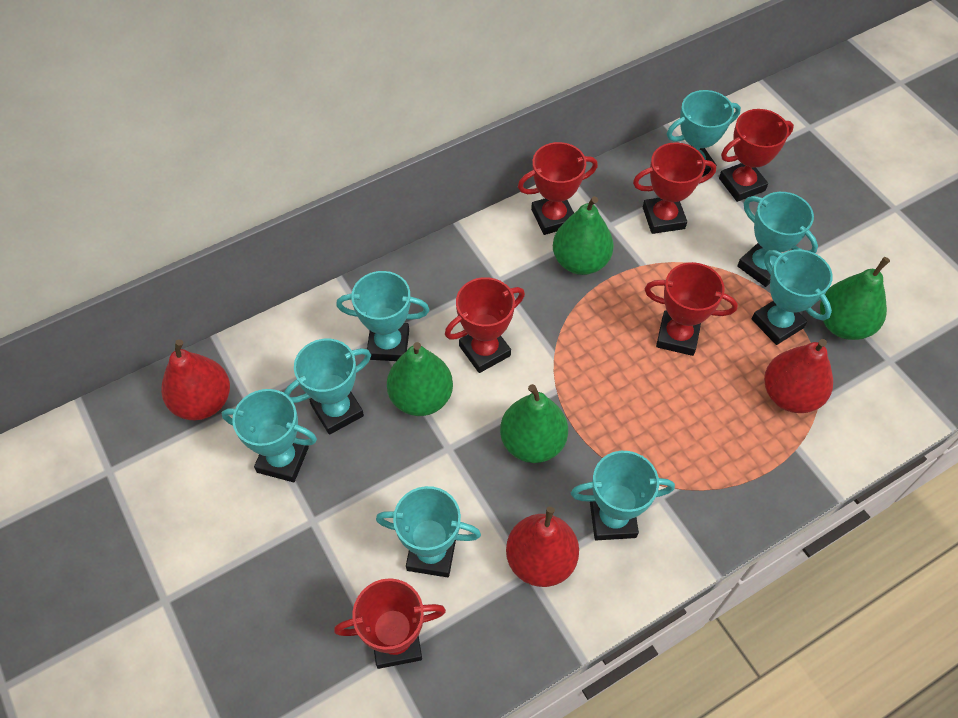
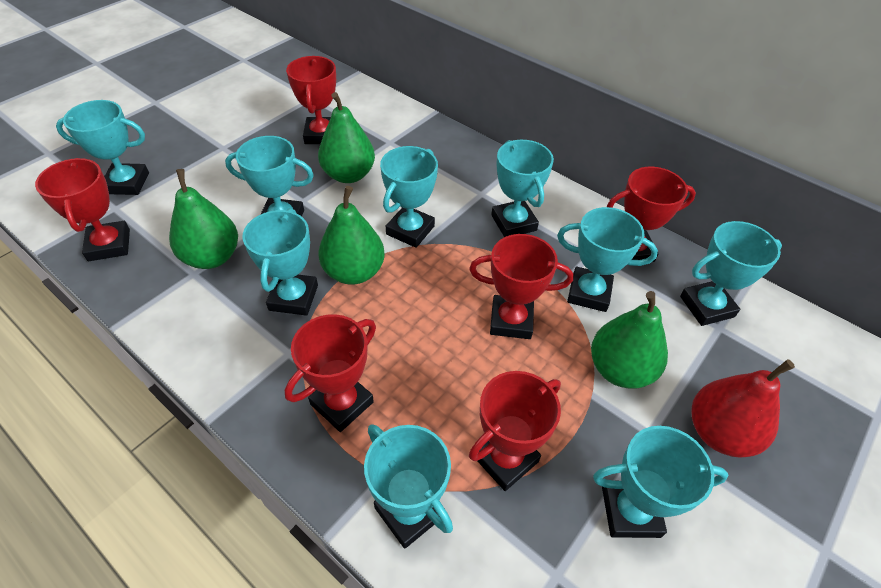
red pear: [161,339,230,420] [506,507,579,587] [764,339,833,413] = 3 -> [692,359,795,458] = 1
turquoise trophy: [222,389,317,482] [284,339,371,435] [336,271,430,361] [376,486,481,577] [571,451,675,540] [667,90,741,177] [737,192,818,287] [752,249,833,345] = 8 -> [56,100,149,195] [225,136,314,216] [243,208,318,316] [364,424,453,548] [380,146,438,248] [491,140,554,237] [557,207,658,312] [593,426,728,538] [680,221,782,326] = 9

